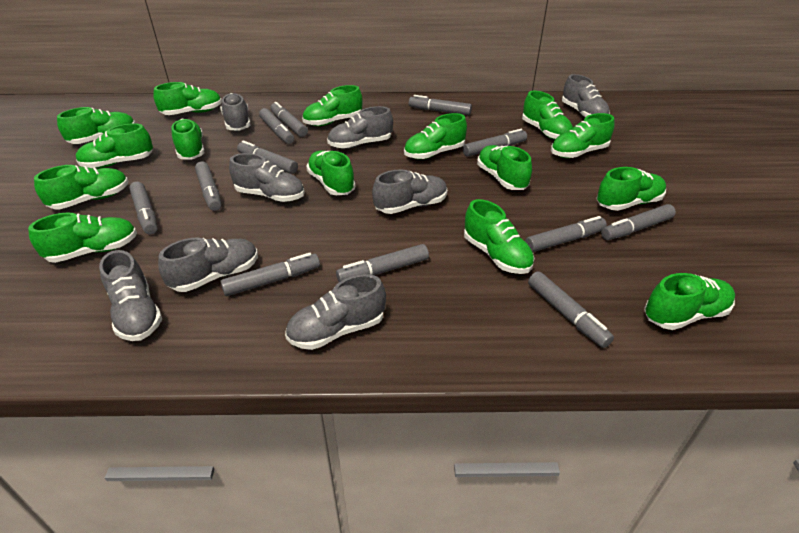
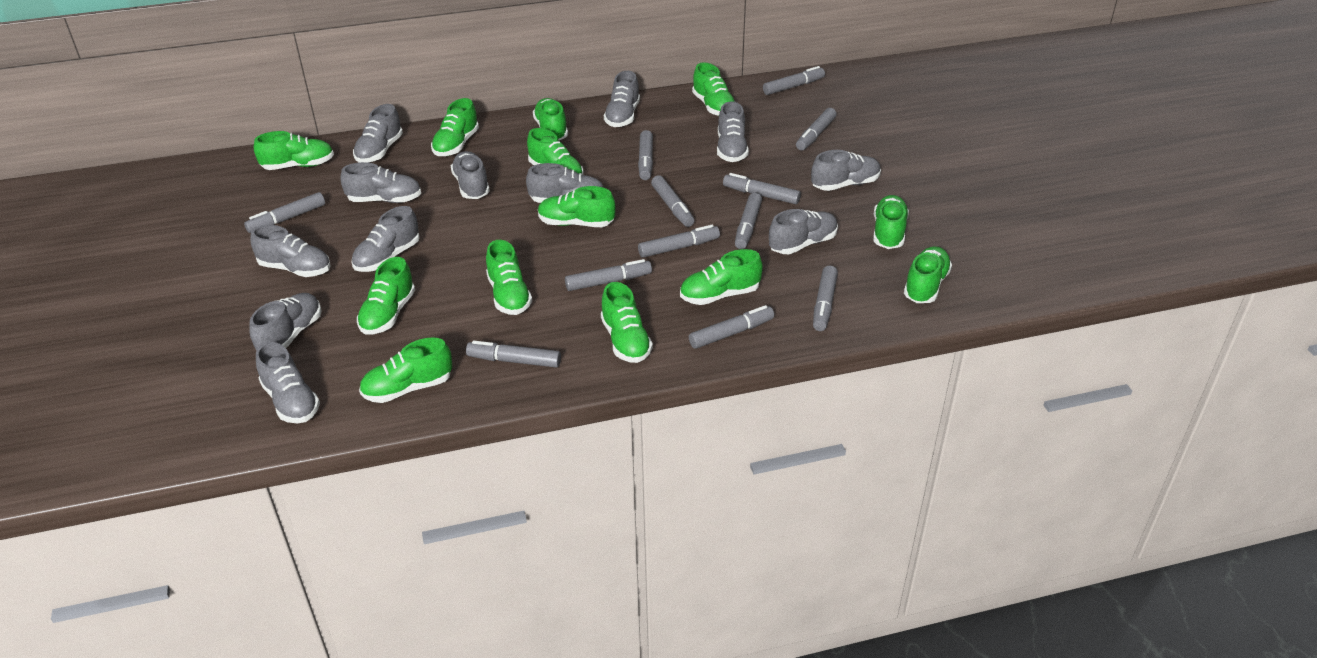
green shoe: [28,212,137,263] [34,165,129,209] [57,107,135,144] [76,123,153,168] [153,82,222,115] [171,119,204,160] [302,85,363,126] [306,150,356,195] [404,113,467,159] [464,199,534,274] [477,145,532,190] [522,91,573,140] [551,113,615,158] [596,167,666,211] [644,273,735,330] = 15 -> [254,131,334,170] [357,257,415,335] [359,337,452,403] [431,98,479,156] [486,240,532,315] [527,128,584,175] [533,98,568,140] [538,186,616,227] [601,282,653,363] [680,249,763,305] [692,62,735,116] [873,195,909,249] [904,246,952,303] = 13
grey shoe: [99,250,162,341] [158,238,258,292] [220,93,251,131] [229,153,305,202] [285,274,386,350] [327,106,393,149] [372,170,447,214] [562,74,610,118] = 8 -> [249,293,322,351] [250,225,330,277] [256,342,320,424] [341,162,421,203] [352,206,420,272] [353,104,403,163] [451,151,490,199] [526,163,604,203] [604,71,640,127] [717,101,749,162] [769,209,838,254] [811,150,881,191] = 12

